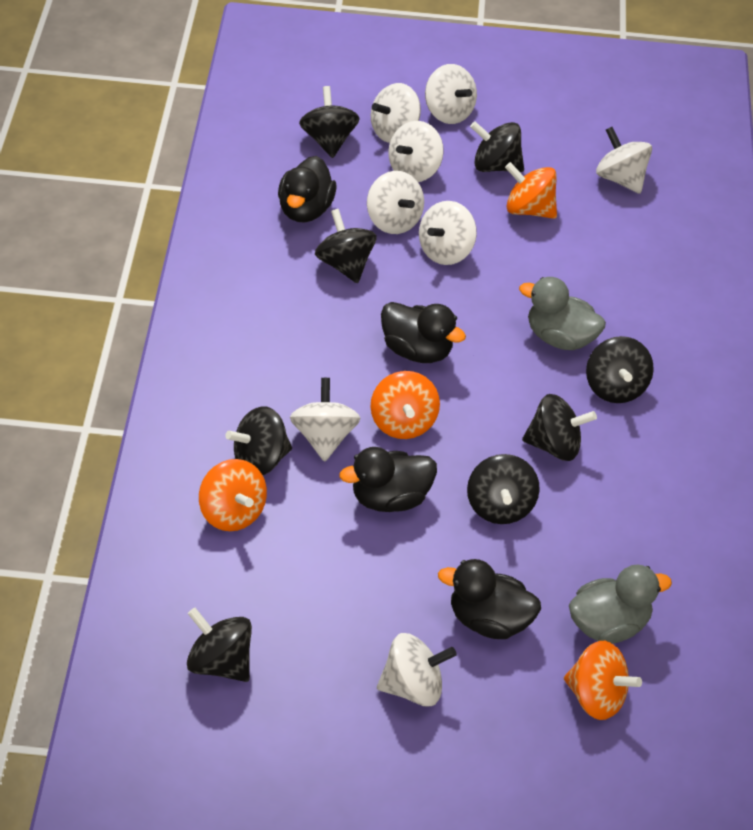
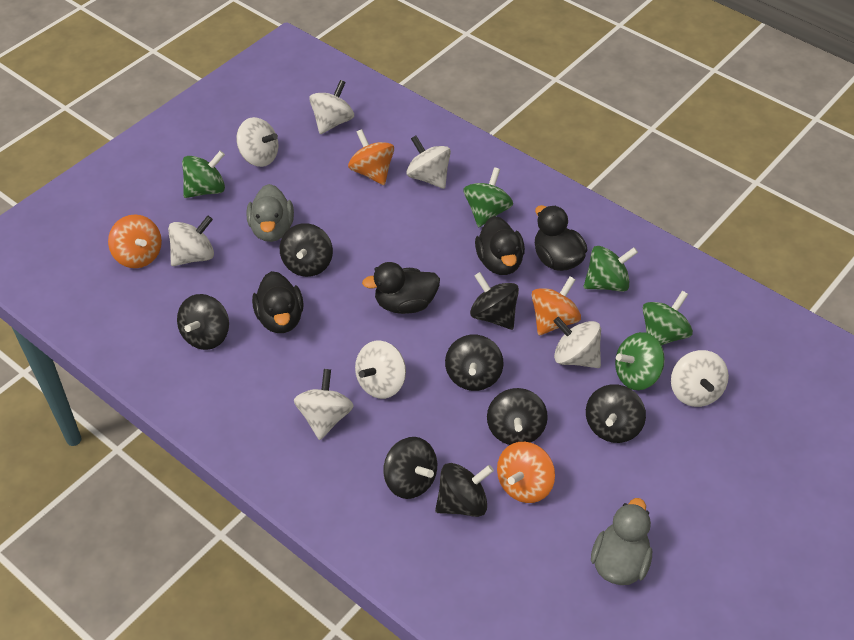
green spinning top: none = 0 -> [182,151,225,198] [463,167,513,227] [584,246,638,292] [615,332,665,390] [643,291,693,346] = 5

